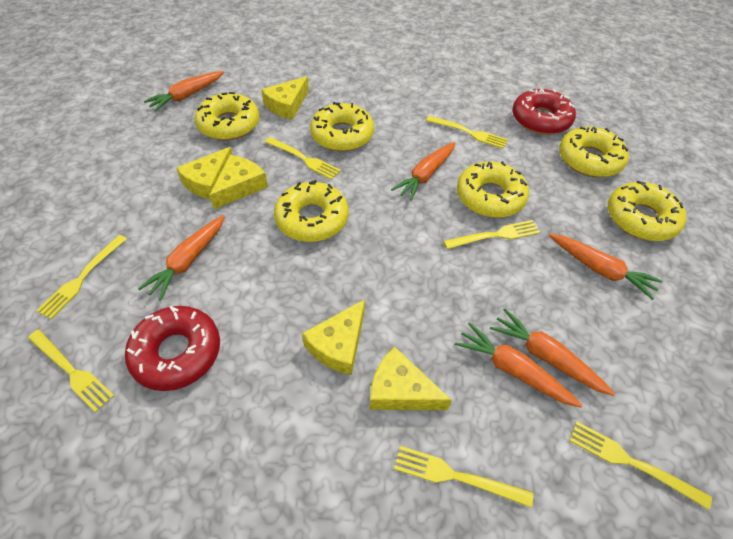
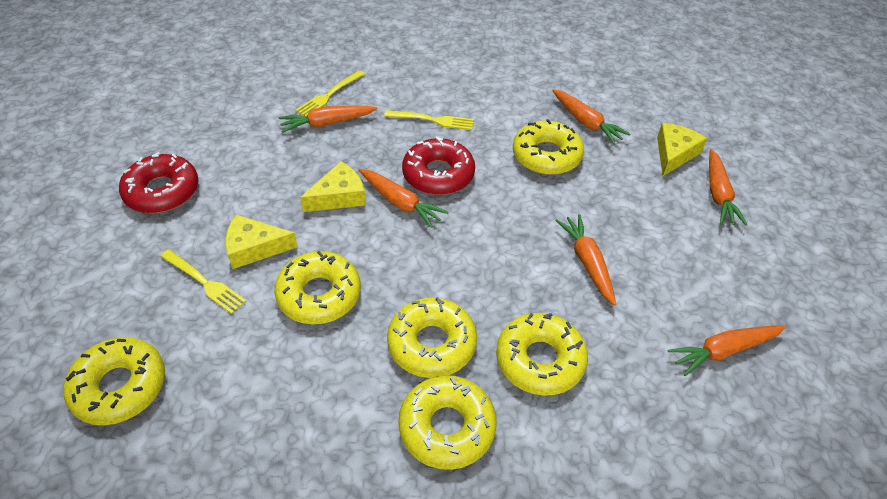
yellow cheese: [176,147,232,200] [209,155,268,209] [261,76,309,120] [302,299,365,375] [370,346,452,410] = 5 -> [226,215,298,269] [300,161,366,212] [657,123,707,176] = 3
yellow fork: [28,330,114,412] [36,235,127,319] [265,137,341,180] [394,446,533,508] [426,116,508,149] [443,220,540,249] [569,421,712,510] = 7 -> [160,249,247,314] [296,70,365,117] [384,110,474,130] = 3

